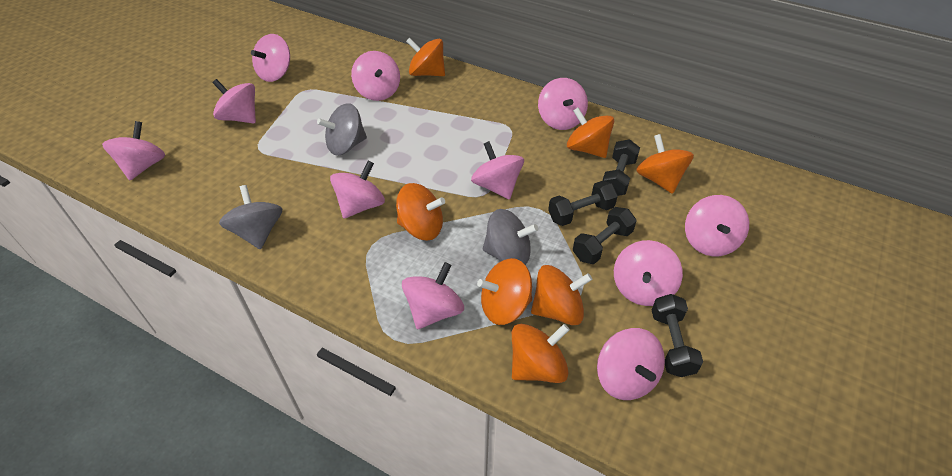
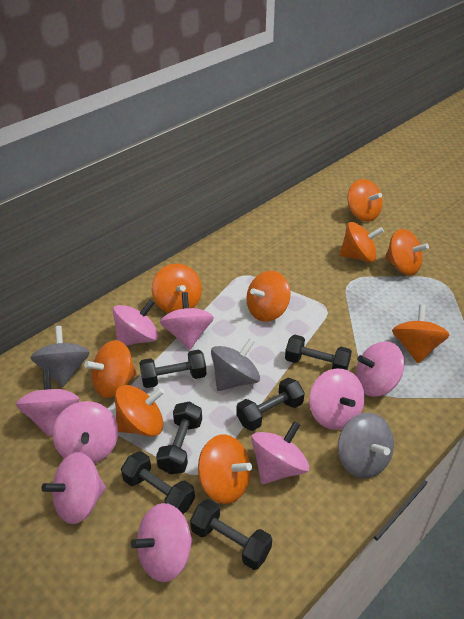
black dumbbell: [548,181,618,226] [573,207,636,264] [603,139,640,196] [652,294,703,377] = 4 -> [121,451,195,514] [139,350,206,388] [156,402,202,474] [190,499,272,570] [236,378,305,431] [285,335,352,370] = 6
orange spinning top: [396,183,445,241] [406,38,445,76] [477,258,532,325] [512,324,570,383] [531,265,592,325] [567,108,614,158] [636,134,694,194] = 7 -> [84,340,137,398] [115,385,164,437] [152,263,202,313] [198,434,252,504] [246,271,291,322] [340,222,384,263] [347,179,383,222] [385,229,429,275] [392,304,449,363] = 9
pink spinning top: [102,121,165,180] [212,79,256,124] [251,34,290,82] [330,161,385,219] [351,51,400,101] [402,262,464,329] [471,141,524,200] [538,78,588,130] [597,328,665,400] [614,240,683,306] [685,195,749,256] = 11 -> [16,370,79,436] [41,452,106,524] [52,401,118,463] [113,299,158,346] [131,503,193,582] [160,292,214,350] [251,421,309,484] [309,368,365,430] [355,341,405,397] = 9

